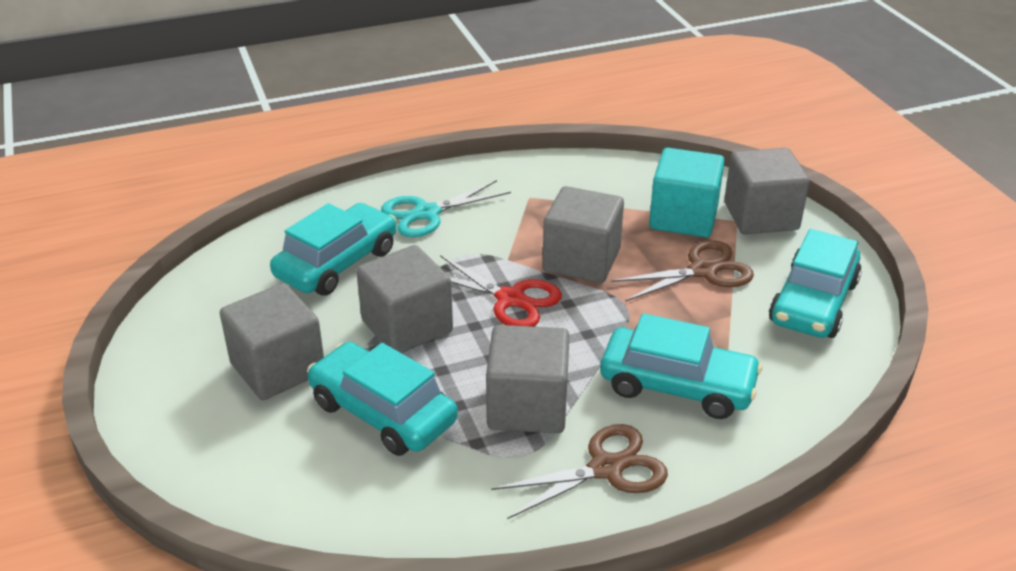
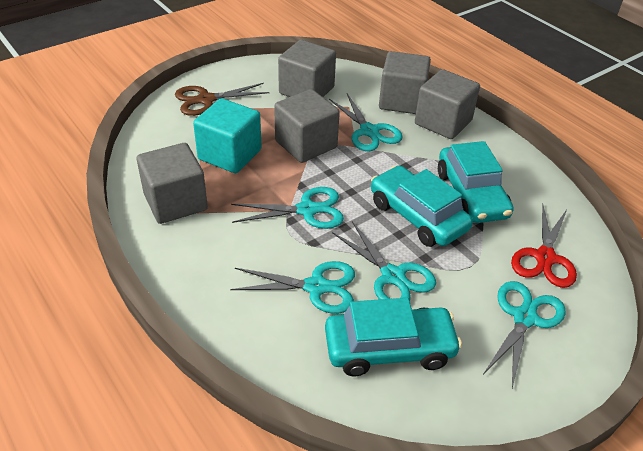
brown scissors: [491,424,668,519] [611,241,754,302] = 2 -> [175,83,270,116] = 1
turquoise car: [270,203,397,296] [307,342,458,456] [600,313,763,419] [769,229,862,338] = 4 -> [325,298,462,376] [371,166,473,247] [438,141,514,223] = 3
turquoise scissors: [381,180,511,237] = 1 -> [230,261,355,314] [231,187,344,229] [329,94,403,151] [332,221,436,301] [484,281,566,388] = 5

